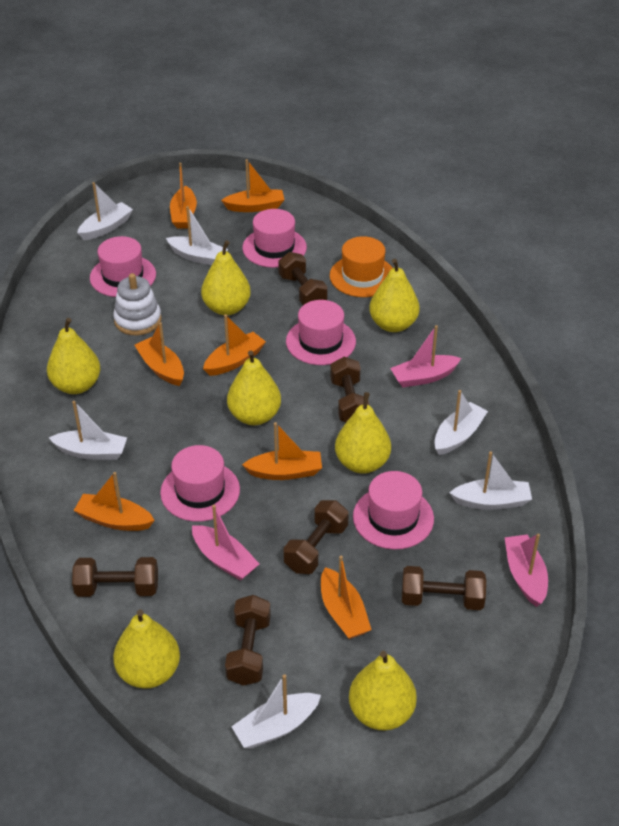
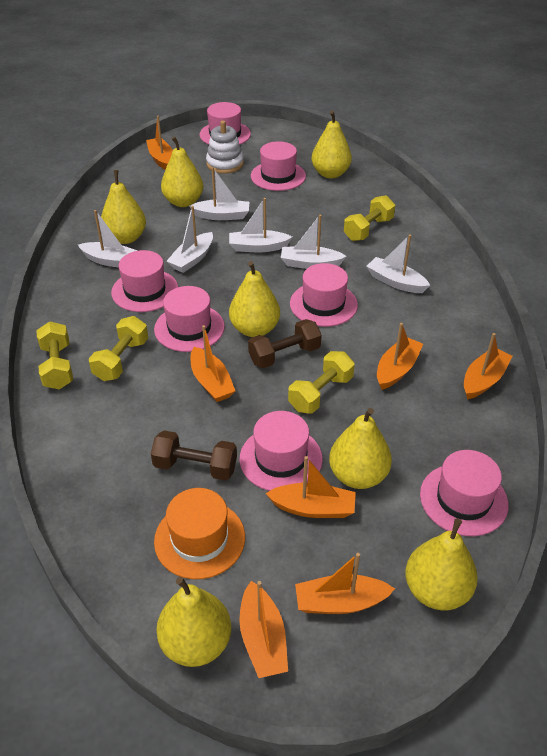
brown dumbbell: [72,557,158,597] [225,595,271,686] [278,252,328,305] [284,500,349,574] [330,357,370,422] [402,566,486,610] = 6 -> [151,430,237,481] [248,319,322,368] = 2
pink boat: [192,505,259,581] [390,325,461,387] [505,534,548,607] = 3 -> none = 0
pink hat: [90,236,156,297] [160,445,240,522] [242,209,307,268] [286,300,356,365] [353,471,434,549] = 5 -> [111,250,178,312] [154,286,225,352] [199,102,251,145] [240,411,323,491] [251,141,306,191] [290,263,358,327] [420,450,508,536] = 7
yellow dumbbell: none = 0 -> [36,322,73,389] [89,316,148,381] [288,351,355,414] [344,195,395,241] = 4

